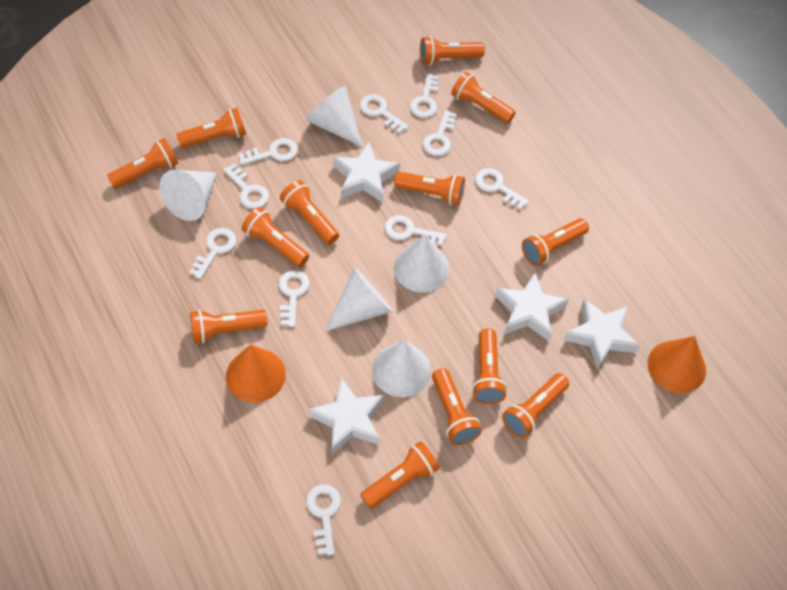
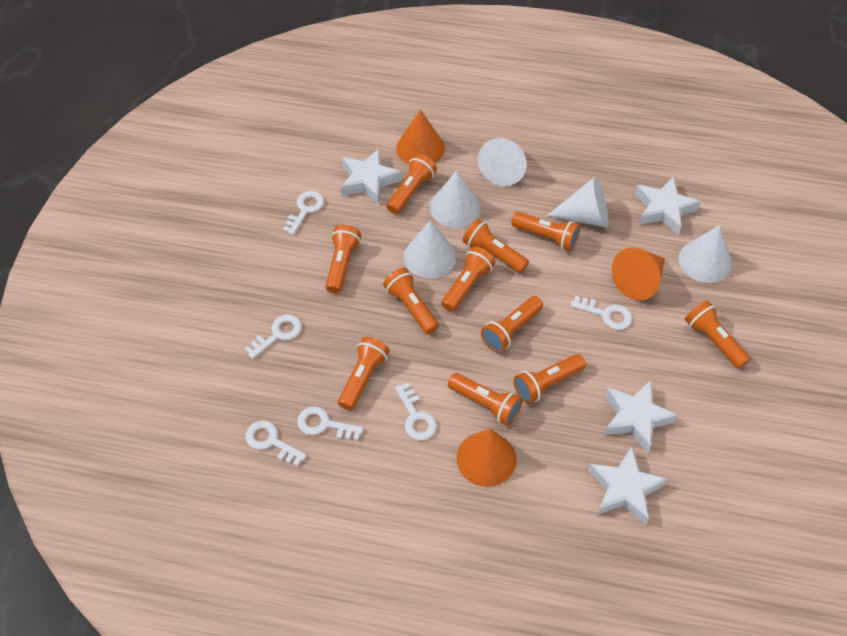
orange cone: [226,345,286,403] [648,336,706,393] = 2 -> [396,110,445,164] [456,429,517,487] [612,247,665,300] = 3
orange flashlight: [107,138,178,189] [176,108,246,148] [190,309,268,343] [242,207,309,267] [280,180,339,245] [360,441,440,509] [394,172,465,206] [420,36,485,65] [432,368,482,445] [451,72,516,123] [472,328,507,404] [502,373,569,438] [522,218,589,266] = 13 -> [325,225,361,294] [338,337,390,410] [383,268,439,334] [387,154,437,214] [441,246,495,312] [448,373,523,426] [462,219,529,273] [481,296,543,353] [511,212,580,251] [513,354,586,404] [685,301,750,369] = 11
white key: [189,228,236,279] [223,164,269,209] [238,138,298,165] [279,270,309,327] [306,485,341,556] [360,94,409,134] [385,215,446,246] [410,73,439,118] [423,110,456,156] [475,168,529,210] = 10 -> [245,314,302,359] [245,420,307,466] [283,191,324,235] [297,406,363,440] [395,383,437,440] [570,296,632,330] = 6

